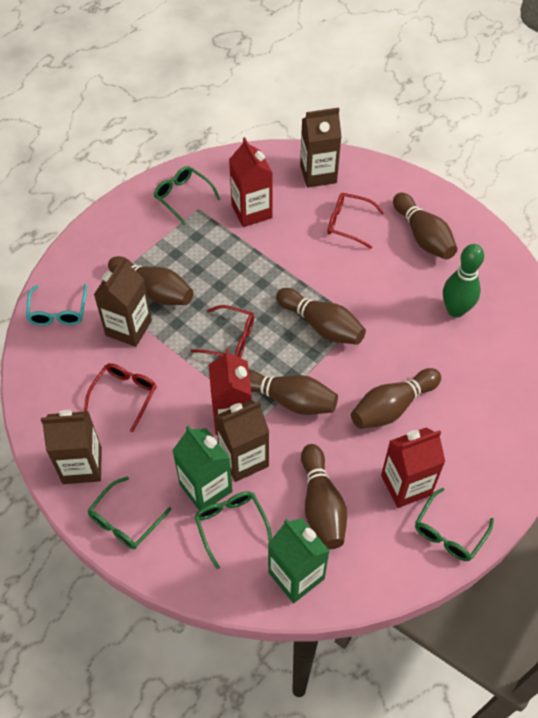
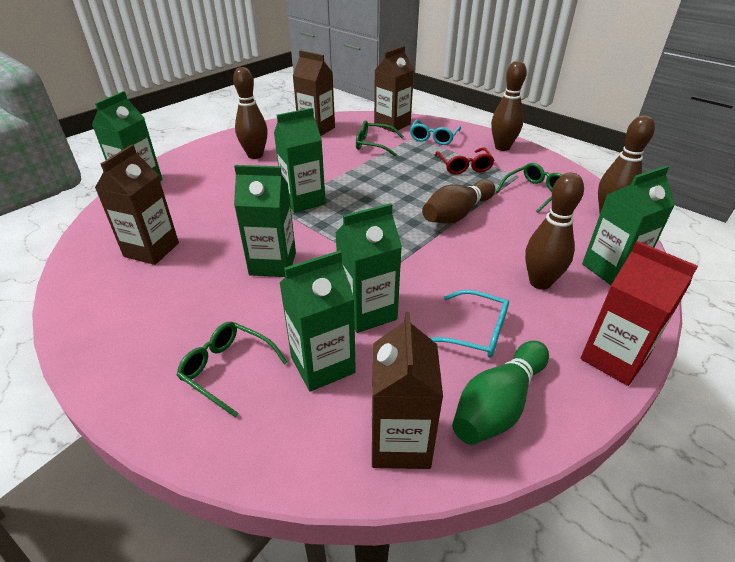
brown bowling pin: [108,256,193,305] [249,369,338,415] [276,288,366,345] [301,444,347,549] [351,368,441,429] [393,193,457,260] = 6 -> [233,67,268,159] [422,179,495,224] [491,61,527,151] [525,173,584,290] [598,115,655,213] = 5
green carton: [172,426,232,510] [268,518,330,603] = 2 -> [92,91,163,181] [234,165,296,277] [274,108,326,213] [279,250,356,391] [335,203,402,333] [582,166,675,285] = 6
green glasses: [87,477,172,549] [154,166,220,225] [194,491,272,569] [415,488,494,561] = 4 -> [177,322,288,418] [356,120,404,157] [496,163,562,213] = 3
red carton: [209,348,252,435] [229,137,273,227] [381,427,445,508] = 3 -> [580,241,698,386] = 1
red glasses: [84,363,157,432] [191,305,254,358] [327,193,385,249] = 3 -> [435,148,494,175] = 1
turquoise glasses: [26,284,87,326] = 1 -> [410,120,461,145] [430,290,509,358] = 2

